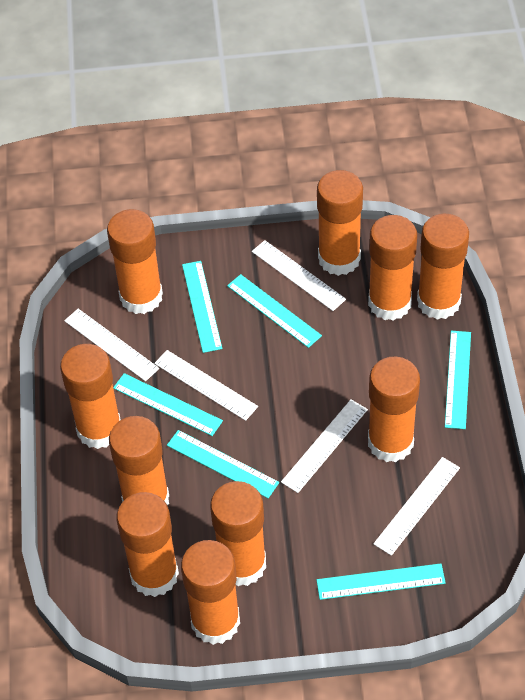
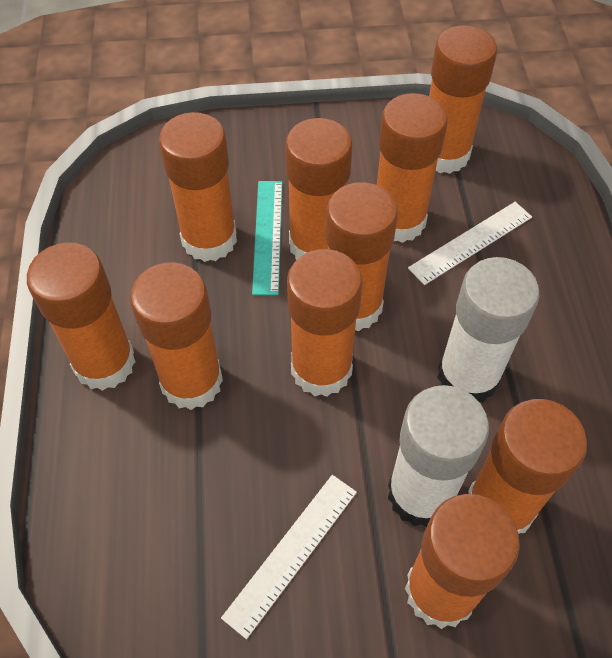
turquoise ruler: [113,373,223,436] [167,430,279,498] [182,261,222,353] [227,274,322,348] [317,563,446,600] [445,331,471,429] = 6 -> [252,181,282,295] = 1
white glue stick: none = 0 -> [388,385,489,527] [437,257,540,403] = 2
white ruler: [64,309,159,381] [154,350,258,421] [252,240,346,311] [281,399,368,493] [373,457,460,556] = 5 -> [221,475,357,639] [408,202,532,285] = 2

